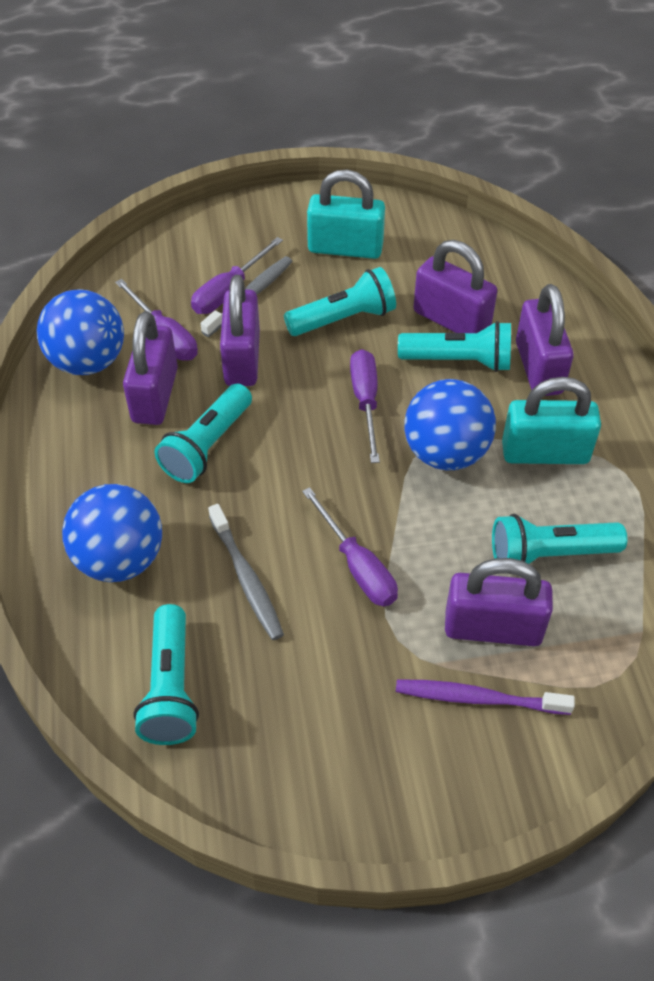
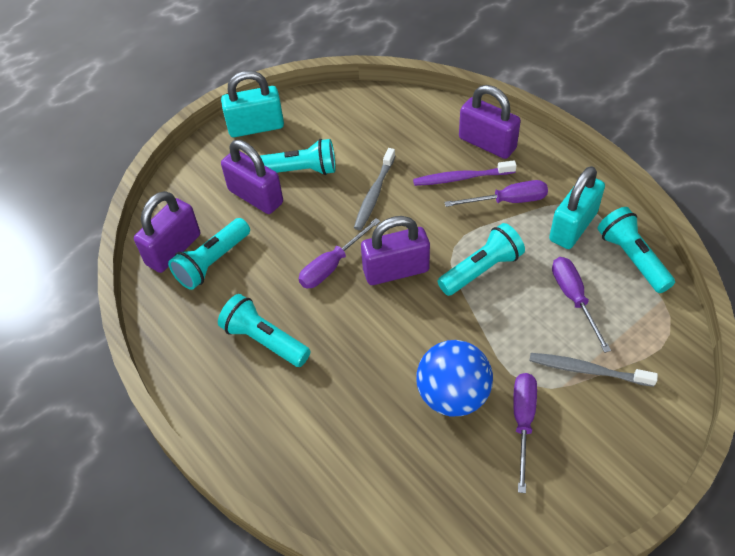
blue ball: [37,289,124,375] [62,484,162,582] [404,379,496,470] = 3 -> [416,340,493,416] = 1
purple padlock: [123,311,178,425] [220,275,260,386] [413,240,497,333] [445,558,553,646] [516,284,574,396] = 5 -> [134,191,200,273] [221,140,283,214] [361,216,430,285] [459,85,521,159] = 4

